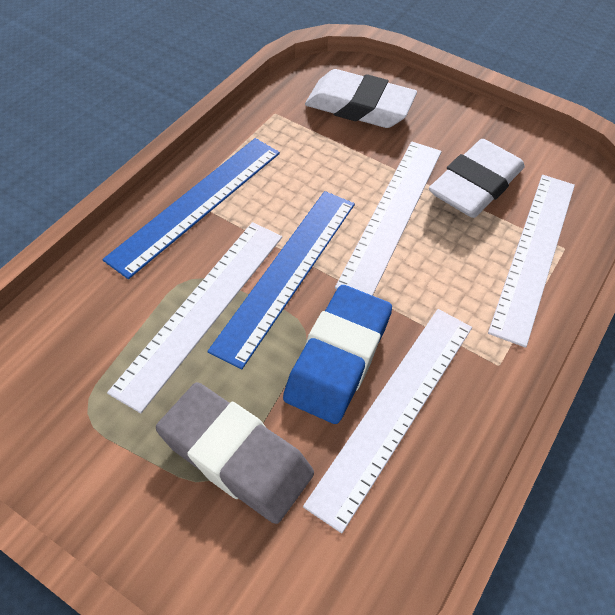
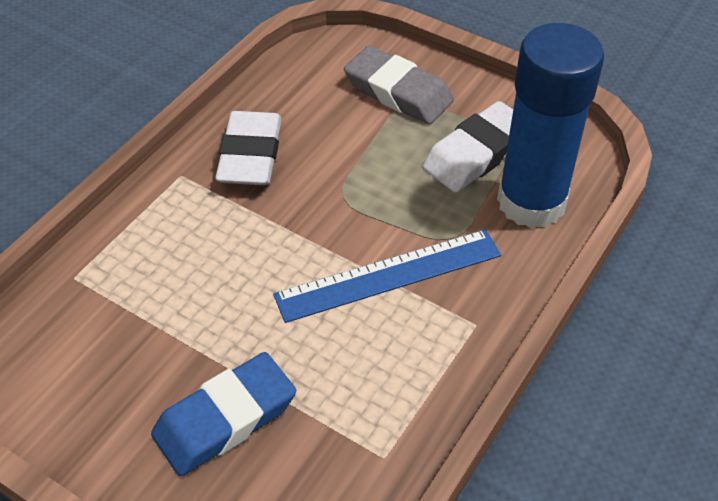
blue glue stick: none = 0 -> [497,23,604,228] = 1
blue ruler: [102,138,280,279] [207,191,355,370] = 2 -> [273,229,501,323] = 1
white ruler: [107,222,282,413] [303,309,472,533] [335,142,442,296] [488,175,575,348] = 4 -> none = 0

